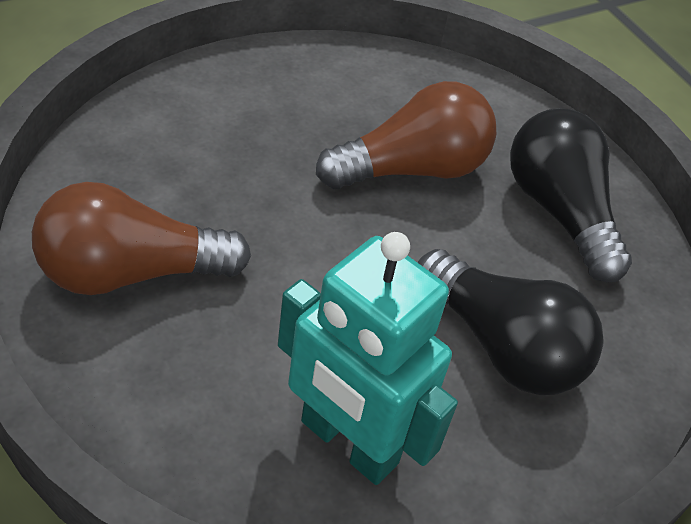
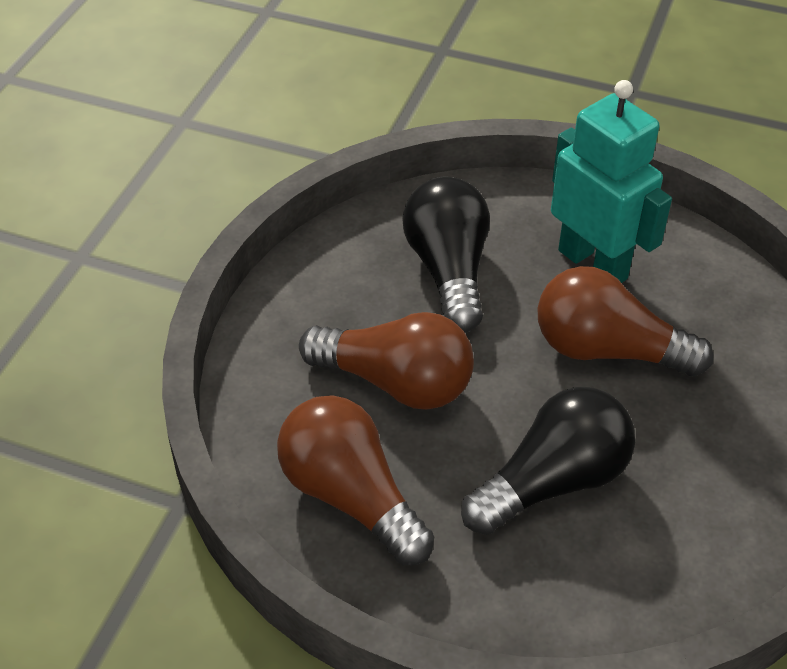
brown light bulb: [32,182,251,295] [316,81,496,190] = 2 -> [277,395,434,565] [299,312,474,410] [538,266,713,377] = 3

